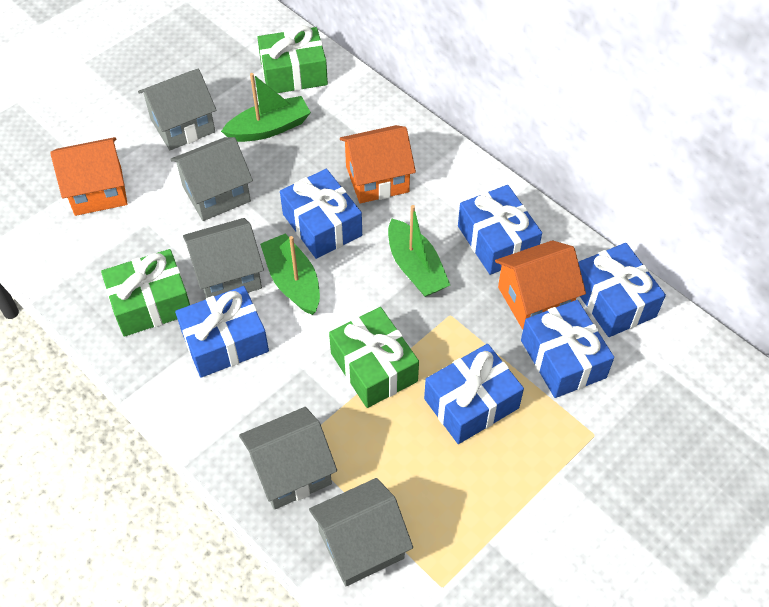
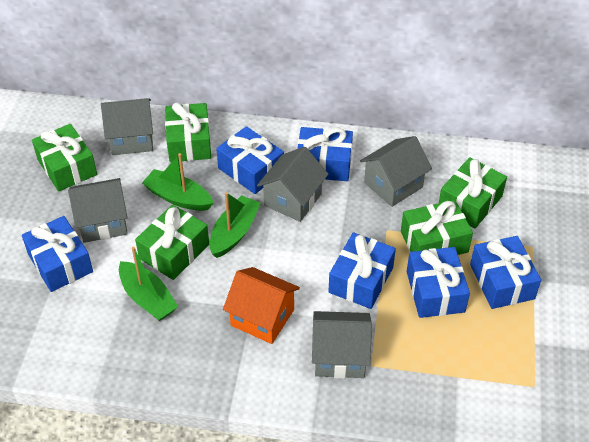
green gift: [101,249,190,337] [257,25,328,93] [329,307,419,408] = 3 -> [32,124,97,191] [135,205,209,280] [165,103,211,162] [401,200,473,255] [439,157,507,228] = 5
orange house: [50,137,128,216] [340,125,416,203] [495,240,586,329] = 3 -> [223,267,300,344] = 1

